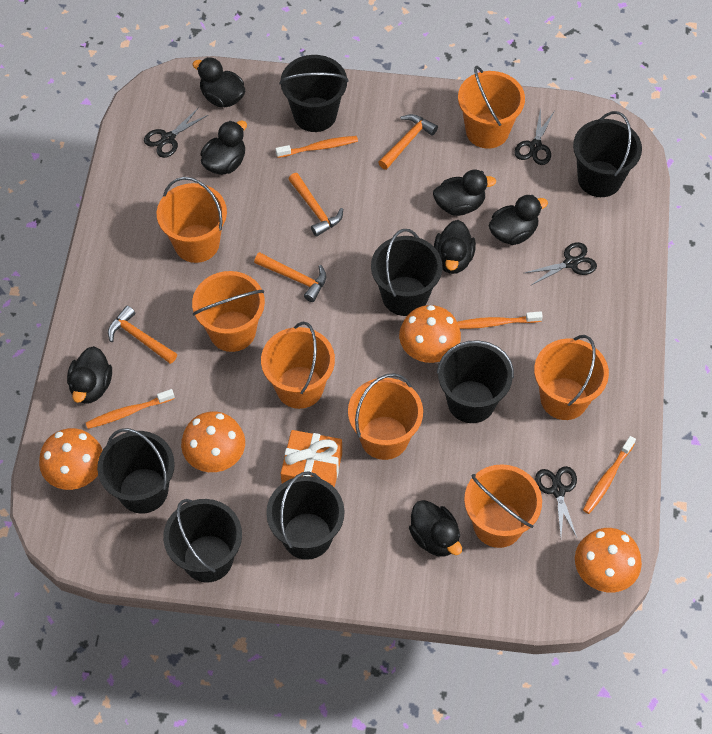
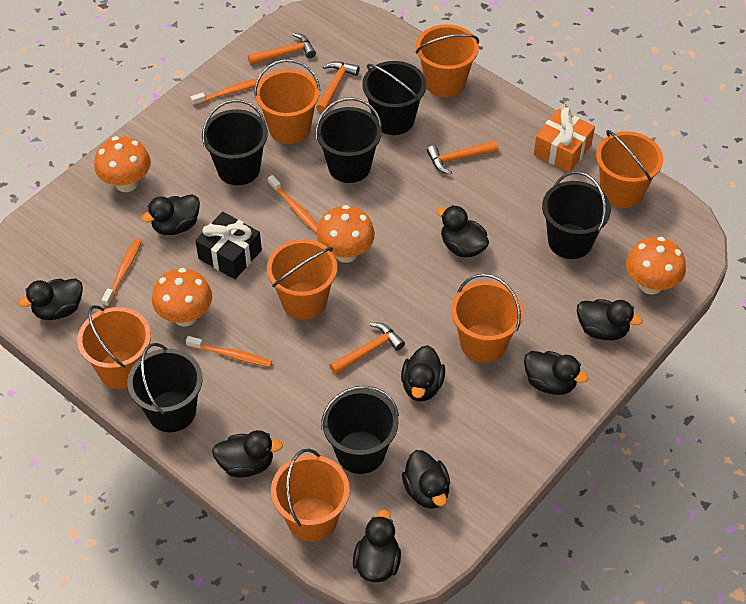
black bucket: [97,428,175,513] [163,499,242,583] [266,472,345,560] [279,55,349,132] [371,229,442,316] [437,340,514,423] [573,111,642,197] = 7 -> [127,343,203,432] [202,99,268,185] [315,98,382,183] [321,386,399,474] [362,61,426,135] [542,171,611,259] = 6
black duck: [67,346,112,404] [192,57,245,107] [201,120,247,175] [409,500,462,557] [433,170,496,216] [434,220,476,274] [489,195,548,245] = 7 -> [18,279,83,320] [141,194,200,235] [212,430,283,478] [353,510,401,582] [401,345,445,401] [402,450,450,509] [437,205,489,258] [524,351,588,395] [577,299,643,340] = 9
black gift: none = 0 -> [195,212,262,279] = 1
black scissors: [144,107,208,158] [514,108,554,165] [525,242,597,286] [535,466,577,537] = 4 -> none = 0

